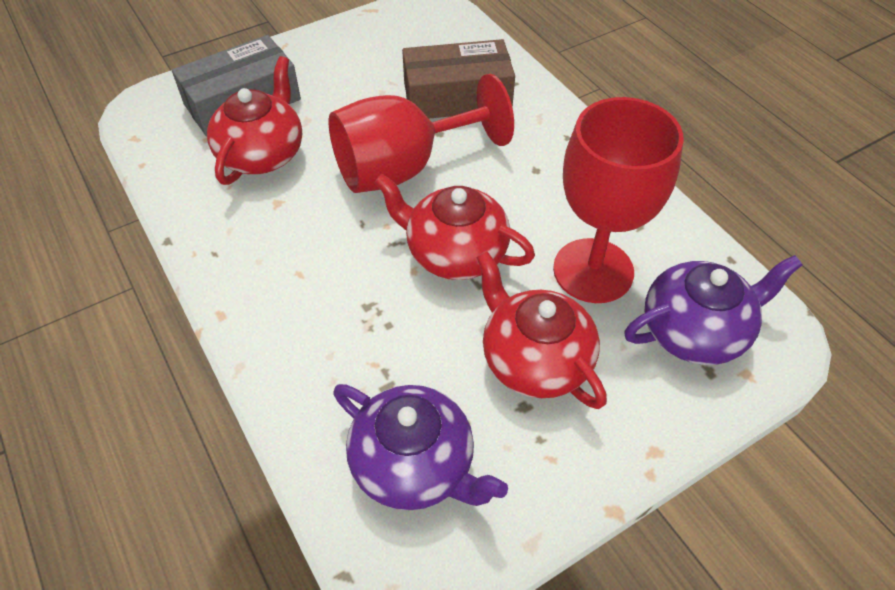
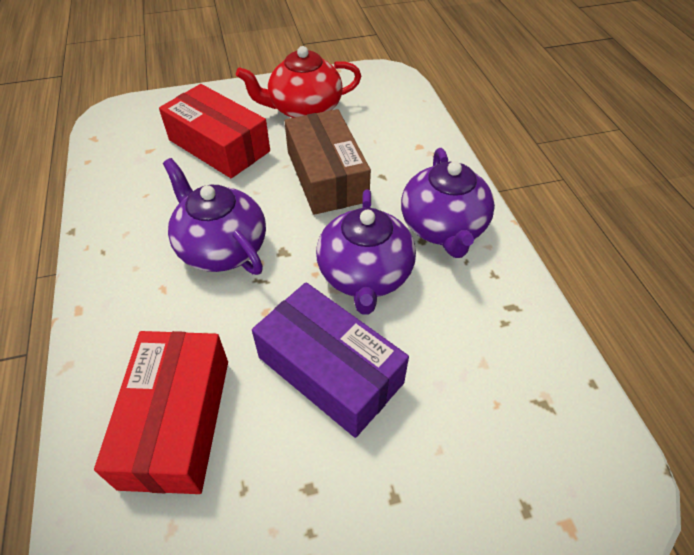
grey box: [172,35,301,137] = 1 -> none = 0
purple box: none = 0 -> [252,282,409,438] = 1
purple teapot: [333,384,508,510] [625,255,802,365] = 2 -> [163,158,266,275] [316,190,416,315] [401,148,495,258] = 3
red box: none = 0 -> [94,331,228,494] [159,84,270,178] = 2
red goblet: [329,74,514,193] [553,97,683,303] = 2 -> none = 0
red teapot: [207,56,302,185] [374,174,535,280] [476,251,607,409] = 3 -> [236,46,361,118] = 1

